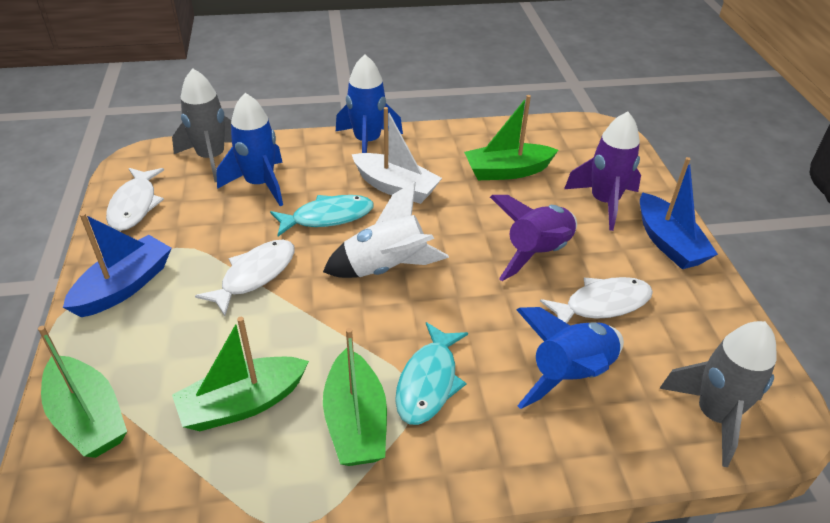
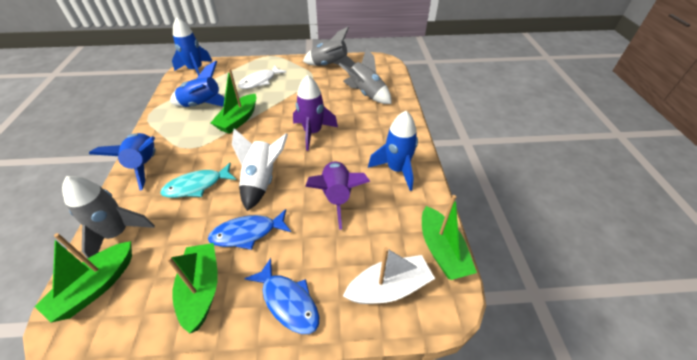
blue boat: [63,213,172,317] [640,157,718,269] = 2 -> none = 0
blue fish: none = 0 -> [208,209,291,250] [244,258,319,334] = 2
blue rocket: [216,93,283,206] [336,54,403,153] [516,307,624,409] = 3 -> [89,133,156,190] [170,61,225,107] [172,17,213,76] [368,111,418,191] = 4
grey rocket: [172,68,232,182] [659,321,777,467] = 2 -> [62,176,155,259] [303,27,355,67] [338,48,392,104] = 3
turquoise fish: [270,195,374,236] [395,322,468,425] = 2 -> [160,163,236,198] = 1
white fish: [106,168,164,231] [195,240,295,316] [540,277,653,323] = 3 -> [238,65,286,89] = 1

